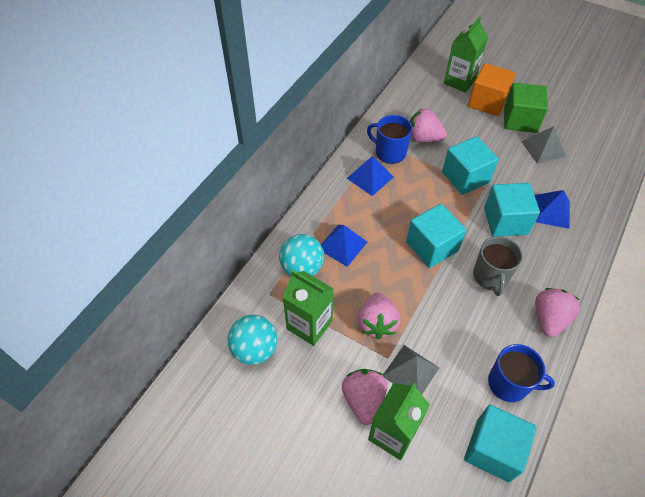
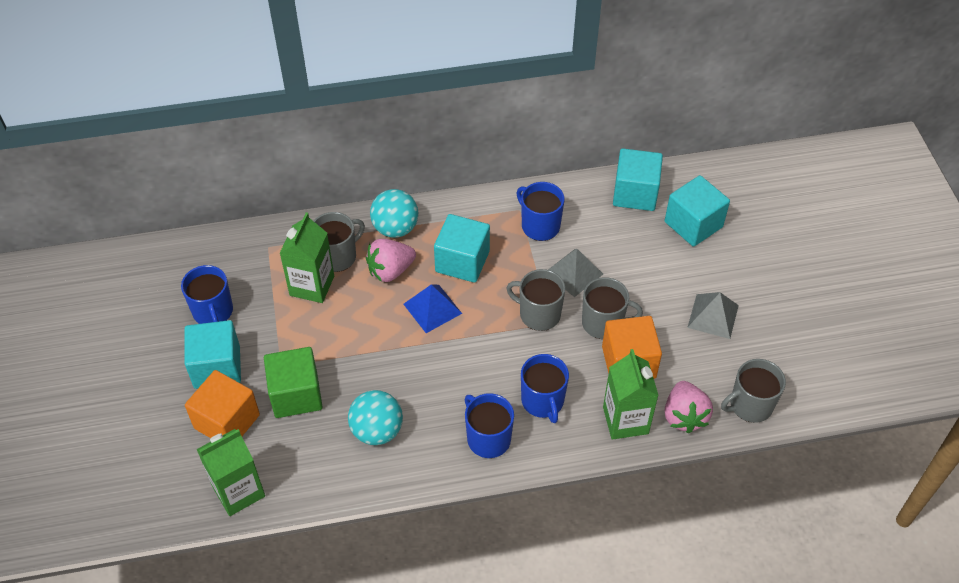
blue mug: [367,115,412,164] [488,344,555,402] = 2 -> [181,265,233,324] [465,393,514,458] [517,182,564,241] [521,354,569,423] = 4
blue pyramid: [321,225,367,267] [347,156,393,196] [535,190,570,229] = 3 -> [404,284,462,333] = 1
grey mug: [473,236,523,296] = 1 -> [314,212,365,272] [507,269,565,331] [582,277,643,339] [721,359,786,423] = 4
orange cube: [468,63,516,116] = 1 -> [185,370,260,438] [602,316,662,379] = 2
pink strawberry: [342,369,387,425] [358,293,401,339] [410,108,447,142] [535,288,580,337] = 4 -> [366,239,416,282] [665,381,713,433] = 2

